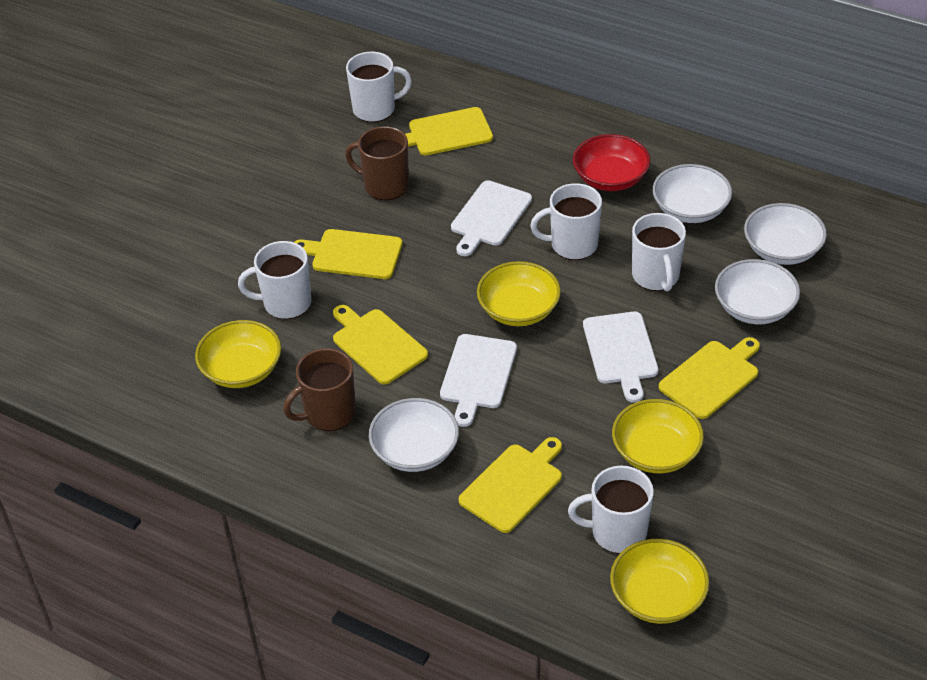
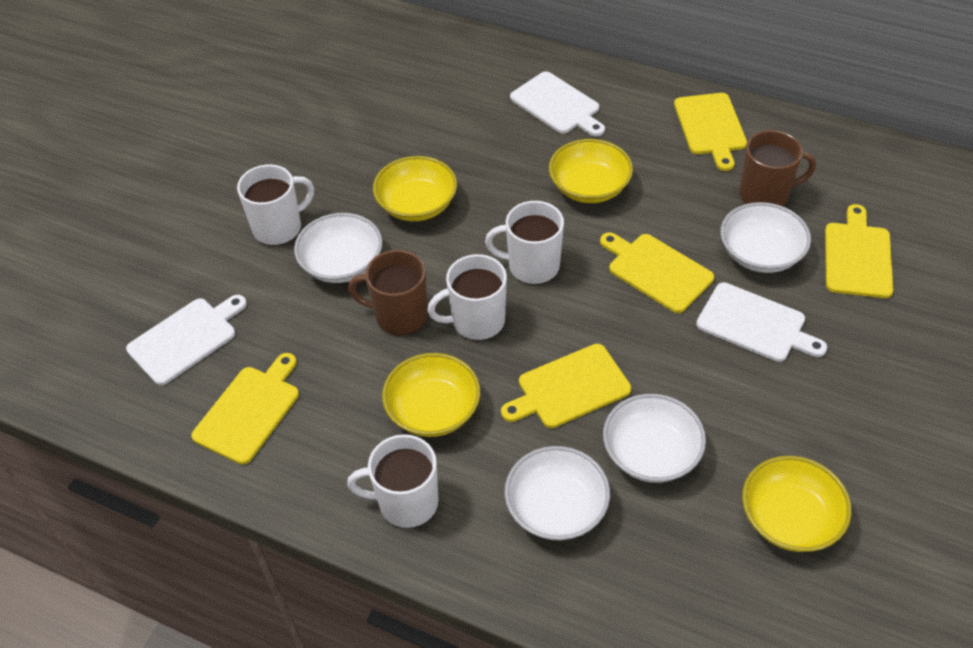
red bowl: [573,134,650,191] = 1 -> none = 0
white mug: [238,241,311,319] [346,52,412,122] [530,183,602,260] [568,466,654,554] [632,213,686,291] = 5 -> [237,164,314,246] [347,434,439,528] [427,254,507,341] [485,201,564,285] = 4

